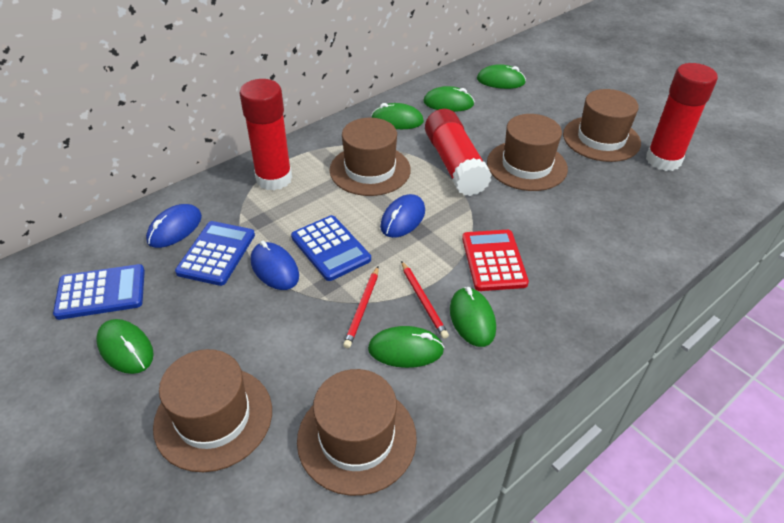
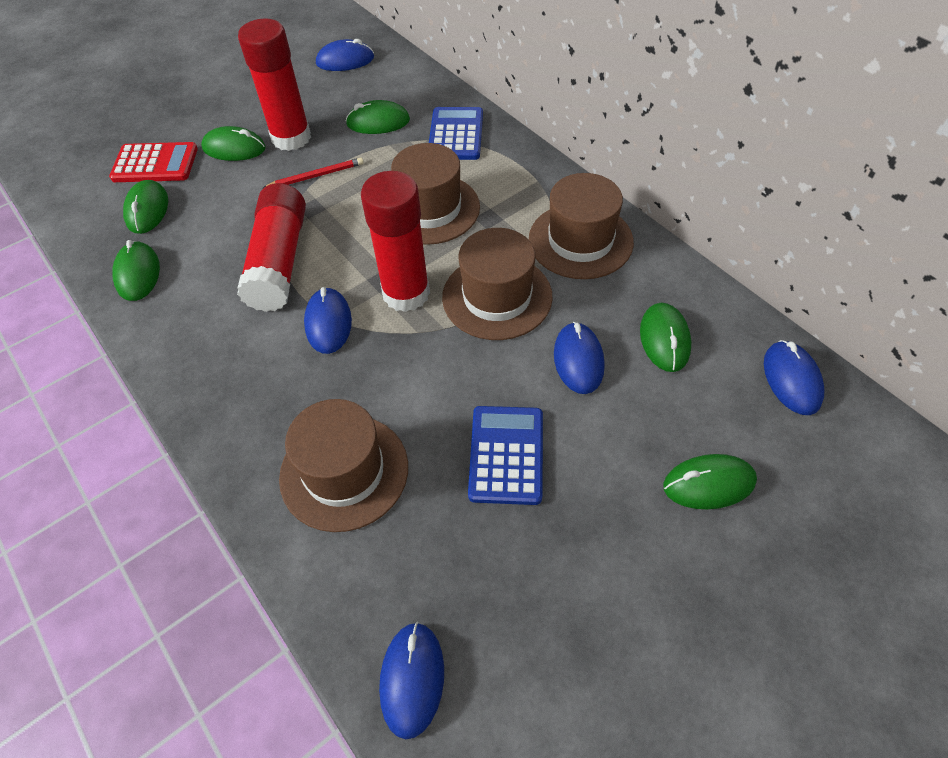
blue calculator: [53,264,145,320] [175,221,255,286] [291,215,371,281] = 3 -> [429,107,483,160] [468,406,543,505] = 2
blue mouse: [146,204,202,248] [251,241,299,290] [380,194,425,238] = 3 -> [304,287,352,354] [316,39,374,71] [379,622,444,739] [554,322,605,394] [764,340,824,415] = 5
brown hat: [153,349,272,472] [297,369,417,496] [330,118,411,196] [487,114,568,191] [563,89,641,162] = 5 -> [279,399,408,532] [391,143,480,245] [442,228,553,340] [529,173,634,279] = 4
red pencil: [343,267,379,348] [401,261,449,339] = 2 -> [263,157,364,188] = 1

